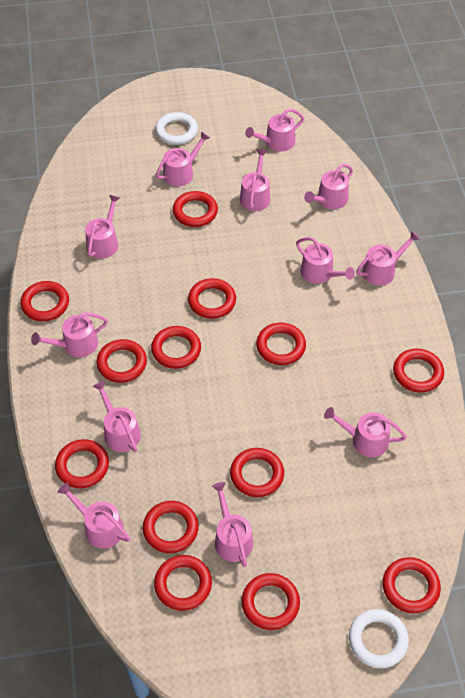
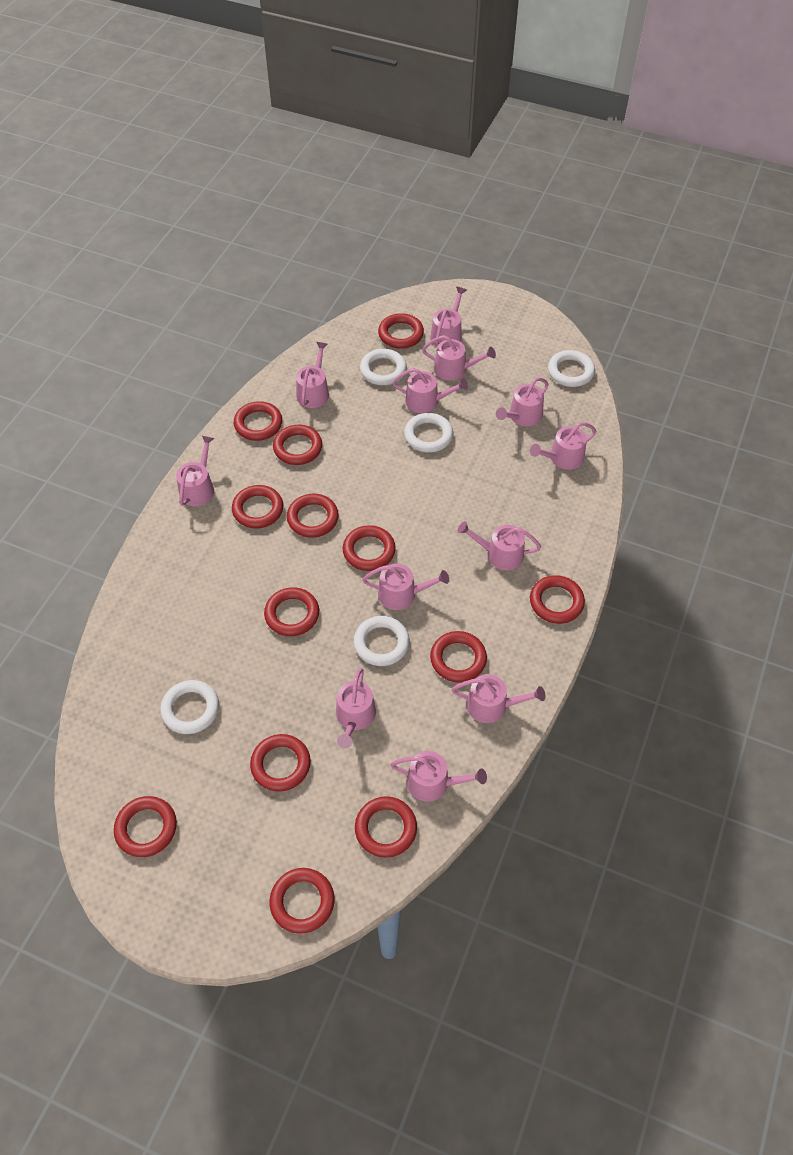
white ring: [155,112,198,145] [349,609,409,668] = 2 -> [160,680,219,734] [354,616,410,666] [360,349,407,385] [404,413,453,453] [548,350,595,387] = 5

